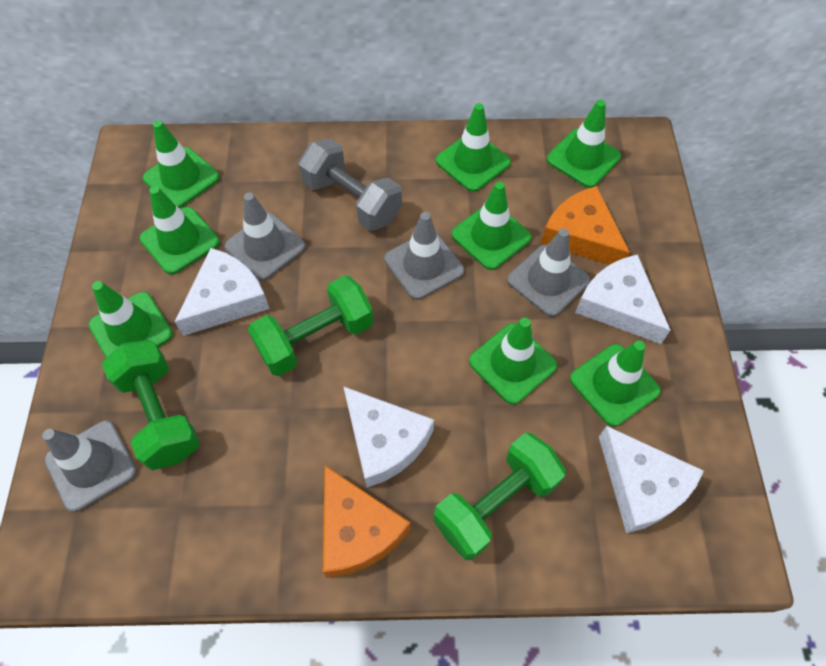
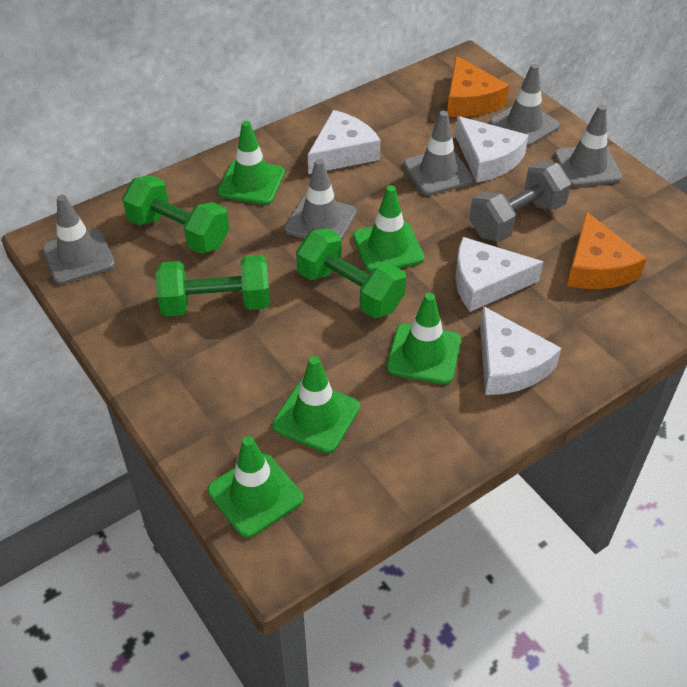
green traffic cone: [89,281,173,358] [140,186,220,275] [143,120,220,208] [436,103,511,192] [451,181,532,270] [469,318,557,405] [547,100,621,188] [570,341,661,427] = 8 -> [207,436,303,538] [218,121,285,205] [272,356,360,453] [353,185,424,272] [387,293,461,385] = 5
grey traffic cone: [42,421,137,512] [224,193,305,281] [384,212,464,300] [507,228,590,317] = 4 -> [43,195,115,284] [285,159,356,240] [404,111,473,195] [490,64,560,147] [555,105,622,187] = 5

